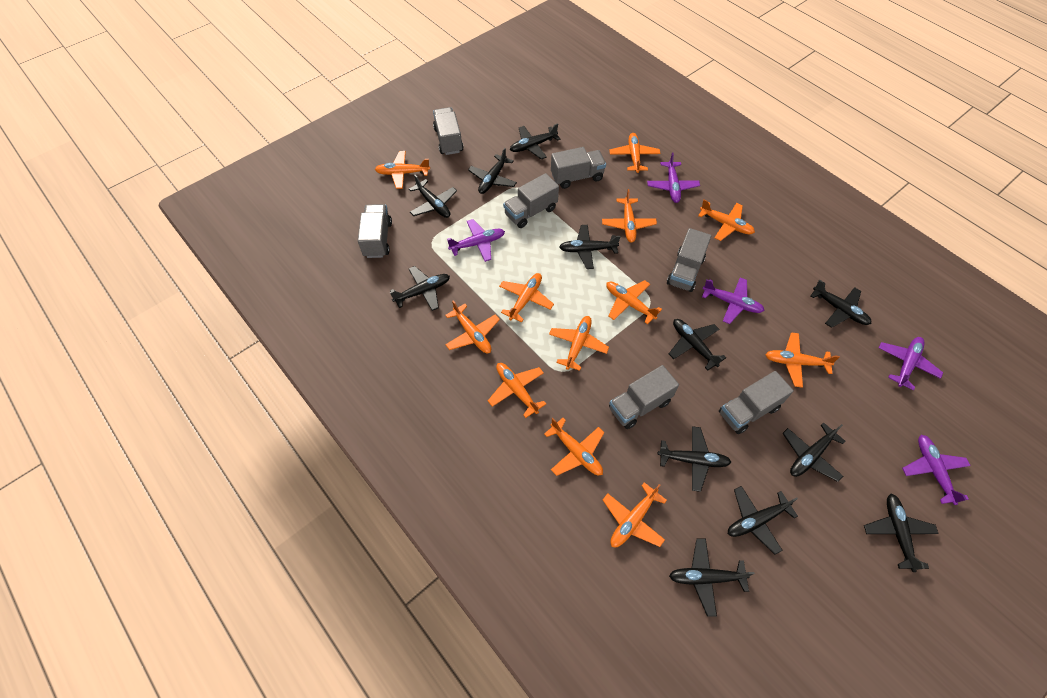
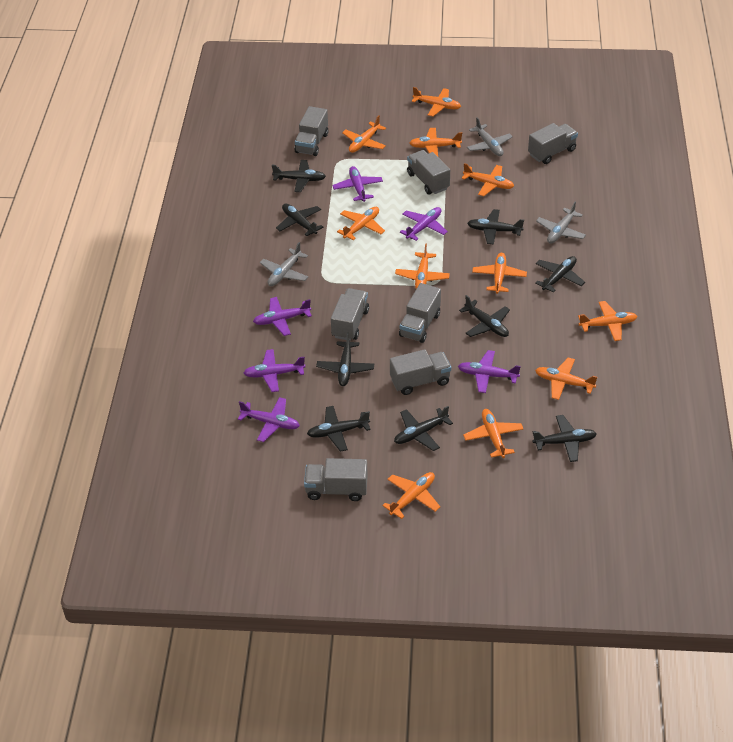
black plane: [390,266,450,311] [409,175,457,218] [468,148,517,194] [510,123,560,159] [559,225,621,269] [658,426,731,492] [669,319,726,371] [669,538,755,617] [728,486,798,554] [782,423,846,482] [810,280,871,328] [864,494,939,572] = 12 -> [272,160,326,192] [276,204,323,236] [307,406,371,452] [316,332,374,386] [394,406,453,451] [459,295,510,337] [467,209,524,245] [532,415,597,462] [535,256,585,293] = 9
grey plane: none = 0 -> [260,242,308,286] [467,117,513,156] [536,202,586,244] = 3
orange plane: [375,151,430,189] [445,300,500,353] [488,363,546,418] [499,273,554,322] [544,418,604,476] [549,316,609,371] [602,189,657,243] [603,482,667,547] [606,280,662,325] [609,133,660,173] [698,200,755,241] [765,332,840,388] = 12 -> [337,207,385,240] [342,115,386,153] [382,472,440,519] [395,243,450,289] [410,128,462,156] [412,87,461,116] [462,163,514,196] [463,409,523,458] [472,253,527,294] [535,358,597,400] [578,301,637,341] = 11
purple plane: [447,219,505,262] [647,152,700,203] [702,277,765,324] [879,337,943,390] [902,435,971,505] = 5 -> [238,397,300,442] [244,349,305,392] [253,297,312,336] [332,166,383,202] [400,207,448,241] [458,350,521,393] = 6

